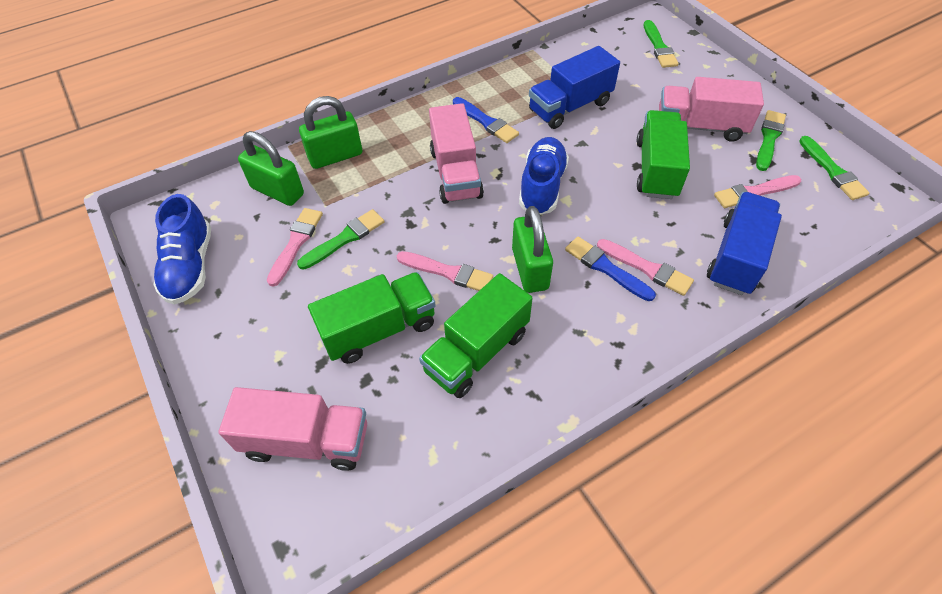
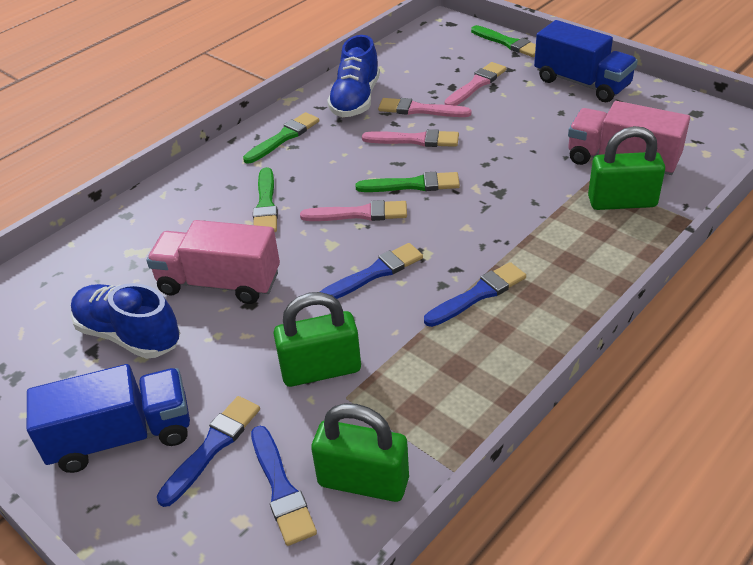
blue brush: [453,97,519,143] [565,236,656,301] = 2 -> [157,396,260,507] [251,426,317,546] [320,243,423,299] [424,262,526,327] = 4
green truck: [308,272,436,364] [419,273,533,398] [637,110,690,199] = 3 -> none = 0
pink truck: [218,387,367,471] [429,103,484,204] [659,77,764,142] = 3 -> [147,220,280,304] [568,101,690,175] = 2

